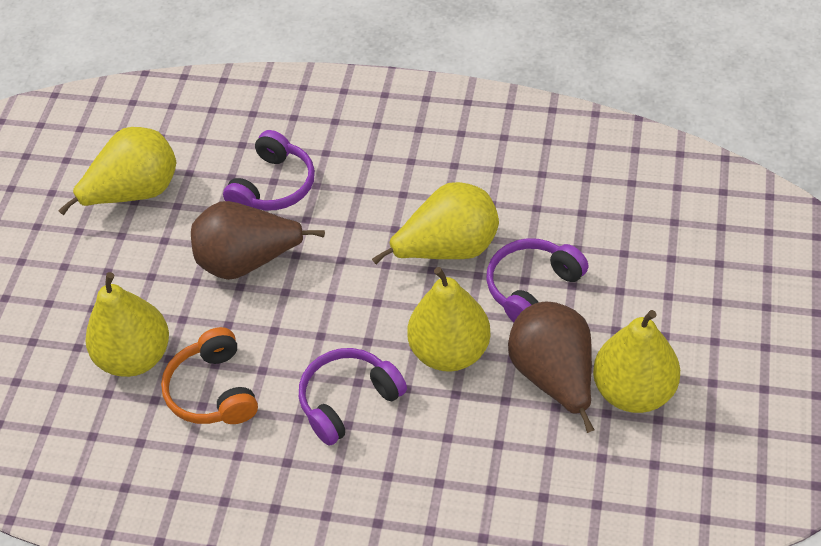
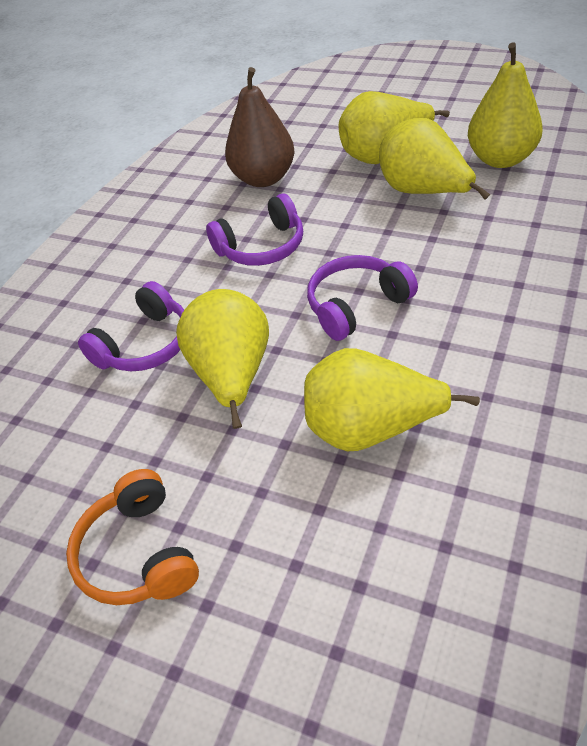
brown pear: [191,201,325,280] [508,302,594,433] = 2 -> [225,67,295,187] = 1

